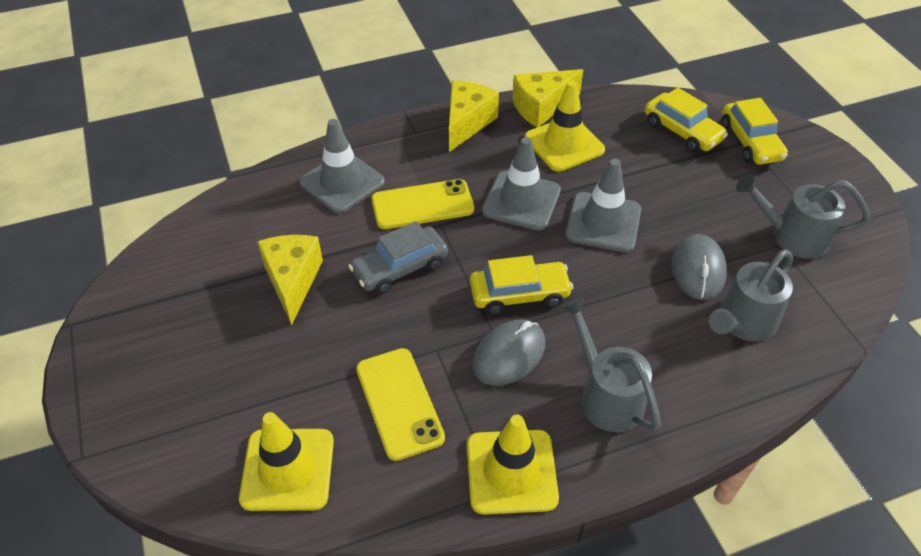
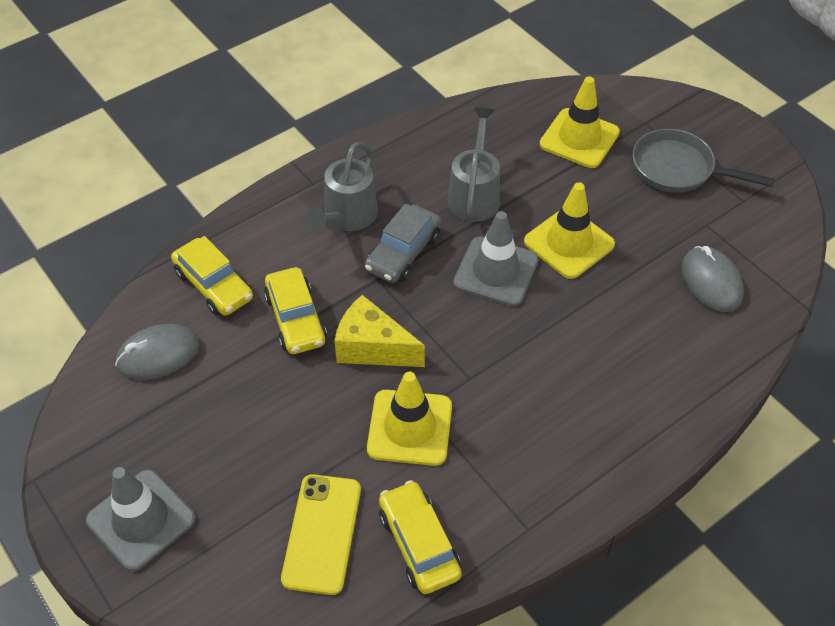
grey pan: none = 0 -> [632,129,774,193] = 1
grey traffic cone: [299,119,385,213] [482,137,561,231] [565,159,641,252] = 3 -> [86,467,196,571] [453,211,538,306] = 2
grey watering can: [561,297,661,432] [709,249,793,342] [736,174,870,259] = 3 -> [305,142,378,231] [447,107,500,222] = 2
yellow cheese: [257,235,323,325] [449,80,499,152] [512,69,583,127] = 3 -> [334,295,425,367] = 1
yellow phone: [356,348,445,461] [372,179,474,229] = 2 -> [281,474,361,595] = 1

